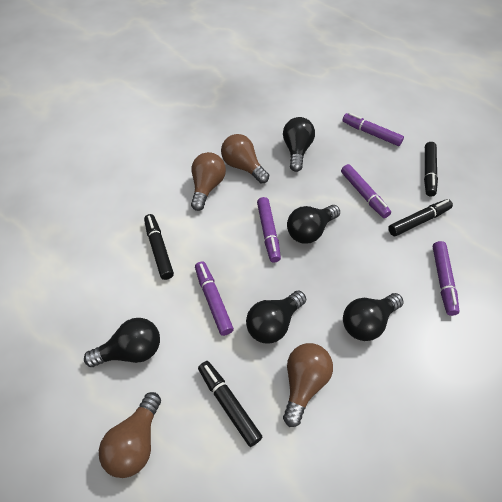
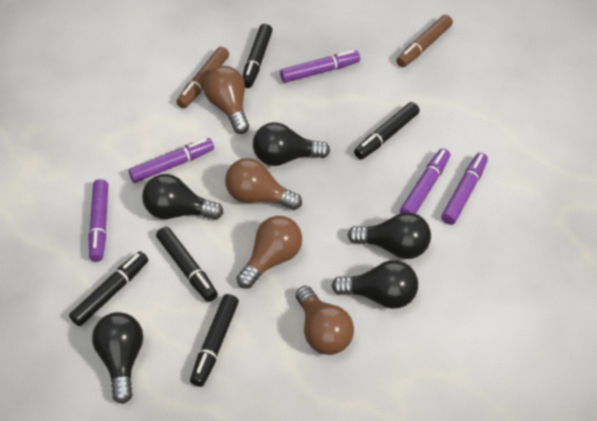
black marker: [144,214,174,280] [198,361,262,447] [388,199,453,236] [424,142,438,197] = 4 -> [69,251,148,326] [156,227,218,302] [190,294,239,387] [242,24,272,88] [354,102,420,160] = 5
brown marker: none = 0 -> [176,47,229,108] [396,15,453,67] = 2

